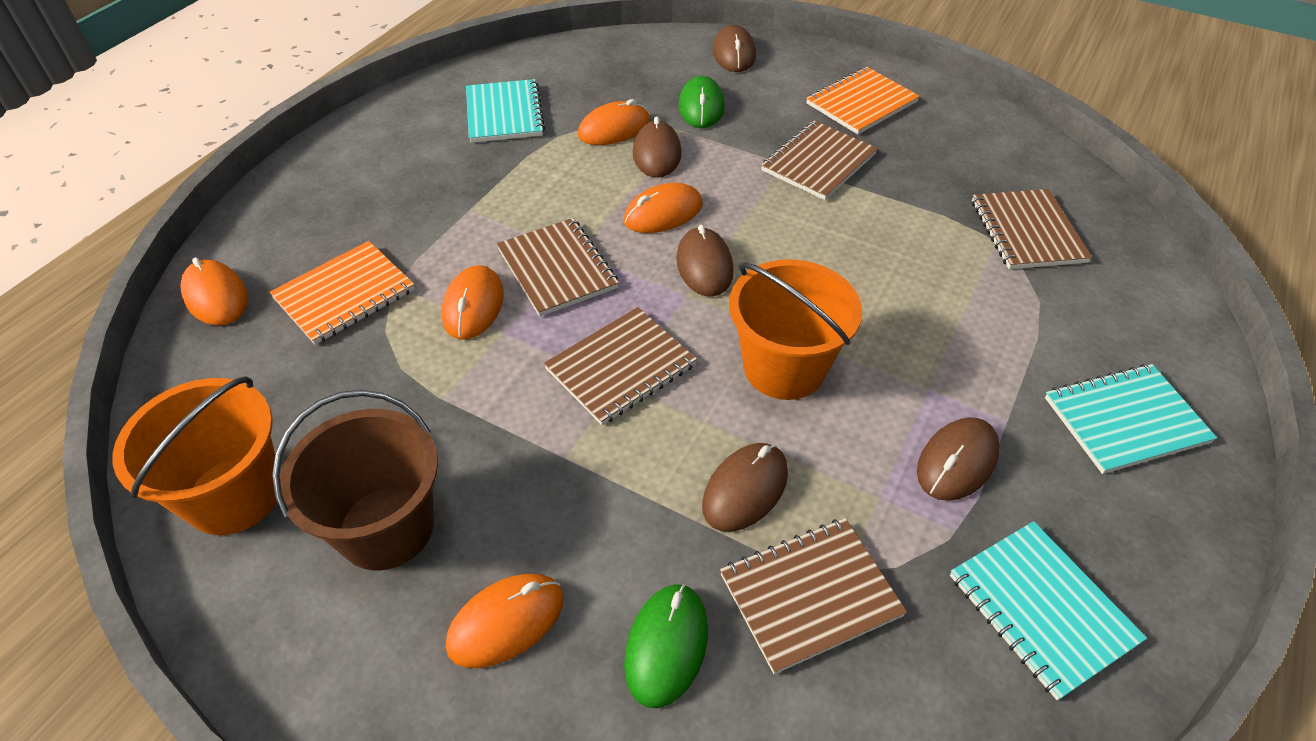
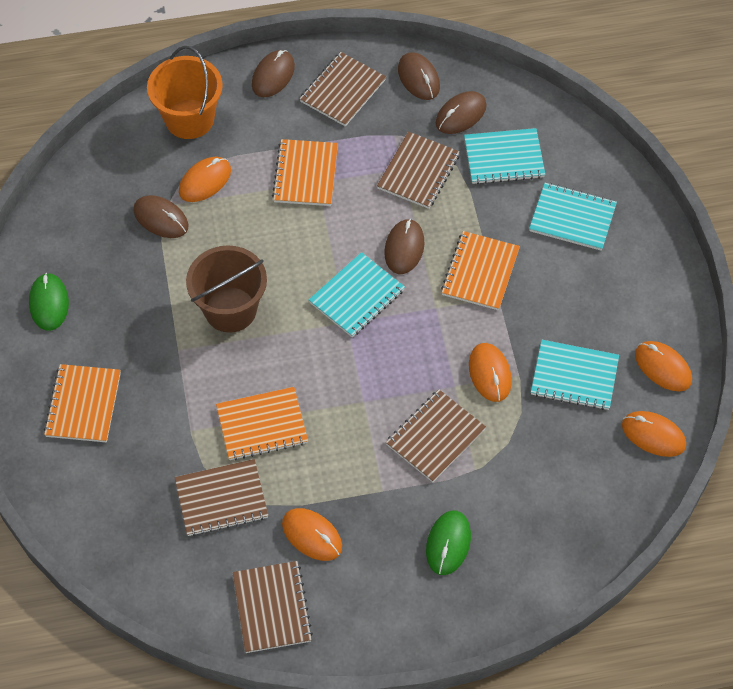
orange bucket: [112,376,277,535] [729,259,862,400] = 2 -> [147,46,223,139] = 1
orange notebook: [270,241,415,345] [806,67,920,135] = 2 -> [44,364,121,442] [216,387,308,461] [272,139,338,206] [441,231,520,310] = 4
turquoise notebook: [466,79,545,143] [950,521,1147,700] [1045,364,1217,474] = 3 -> [309,252,405,337] [464,128,545,184] [529,183,617,251] [531,340,619,410] = 4

